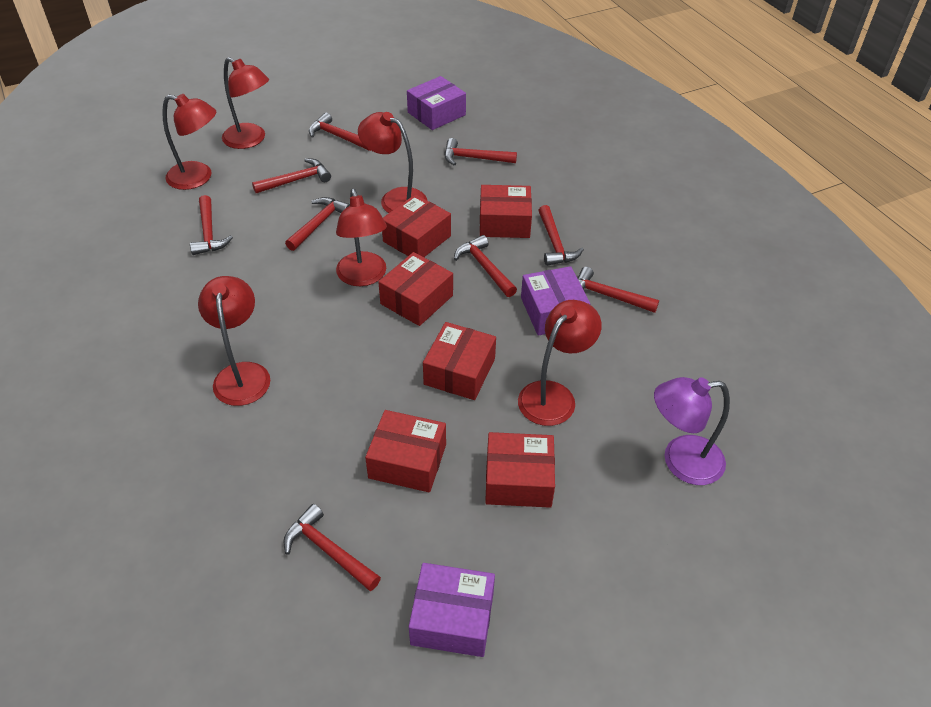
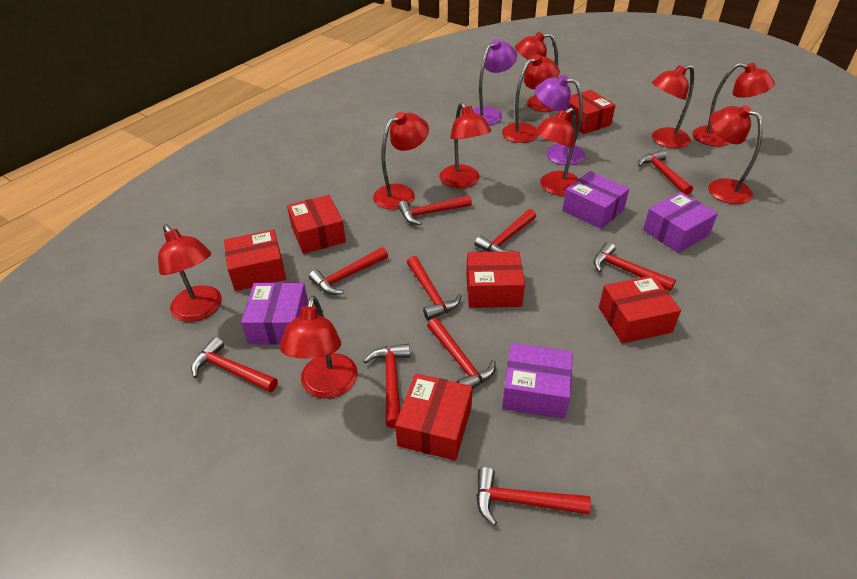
purple box: [407,76,466,130] [409,563,495,657] [521,266,590,335] = 3 -> [241,282,308,345] [502,343,573,419] [563,171,629,229] [643,192,718,253] = 4
purple lamp: [654,377,730,485] = 1 -> [473,39,517,125] [535,75,585,165] = 2
red hammer: [190,195,233,255] [252,158,331,193] [284,504,381,591] [285,197,350,251] [309,113,370,151] [445,138,517,166] [454,235,517,297] [538,205,584,266] [578,267,659,313] = 9 -> [191,337,278,392] [309,247,388,295] [363,344,410,428] [398,195,472,225] [407,256,462,320] [427,318,496,389] [475,209,536,252] [476,467,591,526] [593,242,676,291] [638,150,693,195] = 10
red lamp: [162,94,216,190] [198,276,270,406] [222,57,269,149] [336,189,387,286] [358,112,427,213] [518,300,602,426] = 6 -> [158,224,222,322] [280,296,357,399] [373,112,429,210] [439,102,491,188] [502,54,560,143] [515,32,558,112] [534,108,579,196] [652,65,694,148] [693,63,775,146] [708,105,763,204] = 10

